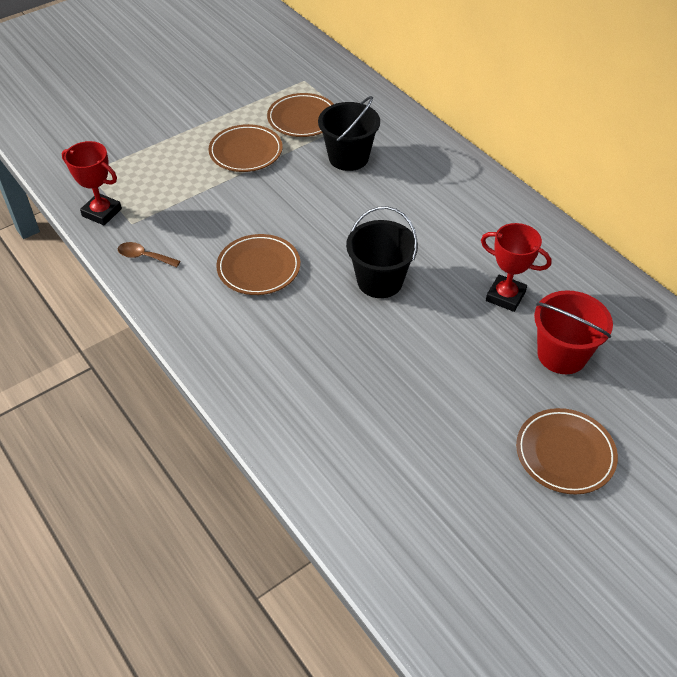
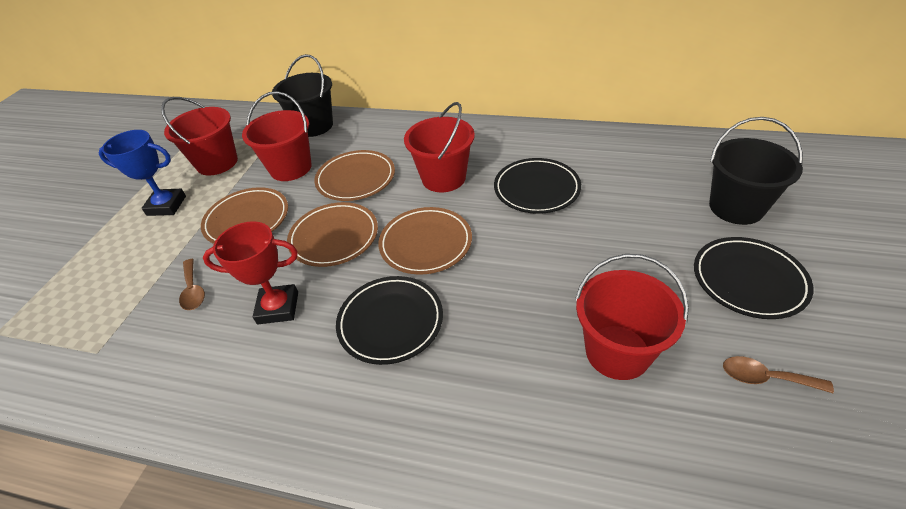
black plate: none = 0 -> [336,276,443,365] [494,158,581,214] [694,237,814,319] = 3
blue trophy: none = 0 -> [99,130,186,216] = 1
brown spoon: [118,242,180,267] = 1 -> [179,259,205,310] [723,356,834,393] = 2
red bucket: [534,290,613,374] = 1 -> [161,97,238,176] [242,91,312,181] [404,102,475,192] [575,254,689,380] = 4
red trophy: [62,141,122,225] [481,223,552,312] = 2 -> [203,221,298,324] = 1

